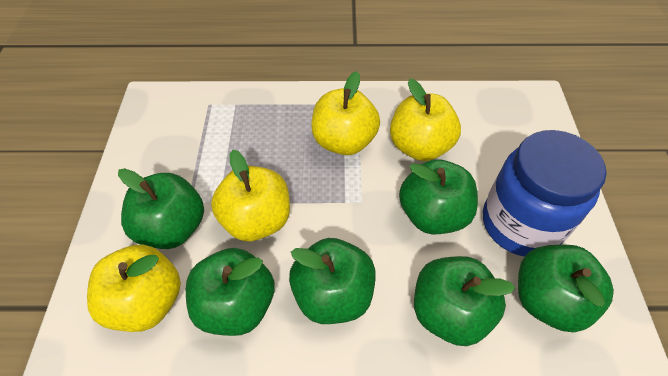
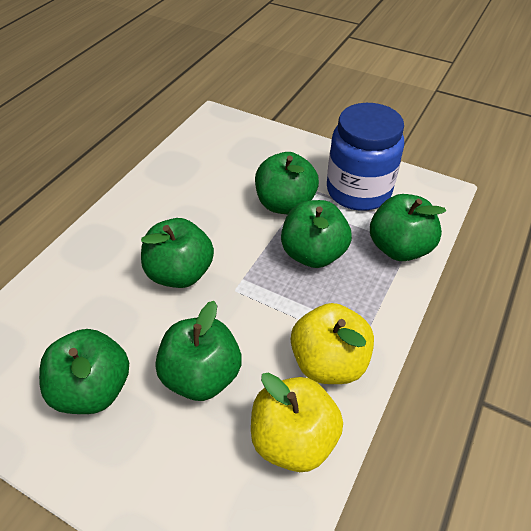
yellow apple: [87,244,181,332] [211,150,290,241] [311,71,380,155] [390,79,461,161] = 4 -> [251,373,343,472] [291,303,374,384] = 2

